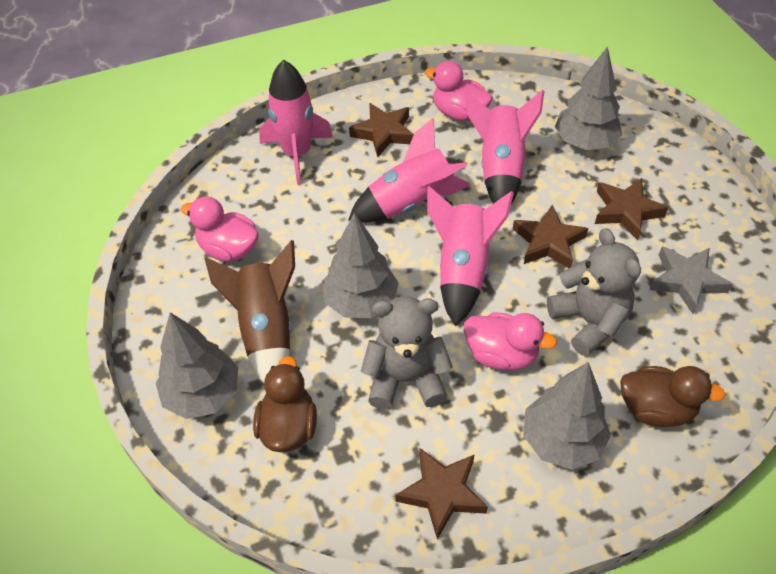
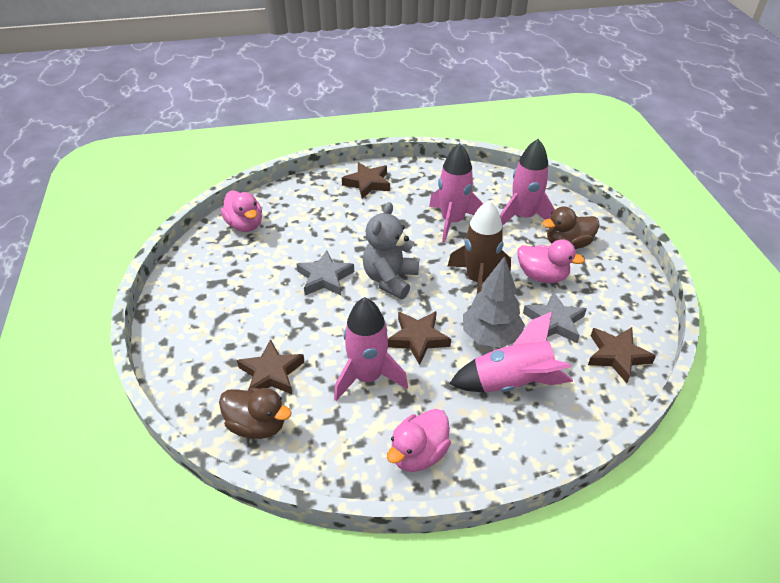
grey star: [650,246,732,314] = 1 -> [297,250,354,296] [523,291,587,343] = 2
grey teddy bear: [361,296,453,410] [547,228,641,356] = 2 -> [363,202,419,299] = 1
grey tree: [156,313,238,419] [322,213,399,318] [523,362,611,470] [555,46,622,150] = 4 -> [463,256,525,348] = 1

